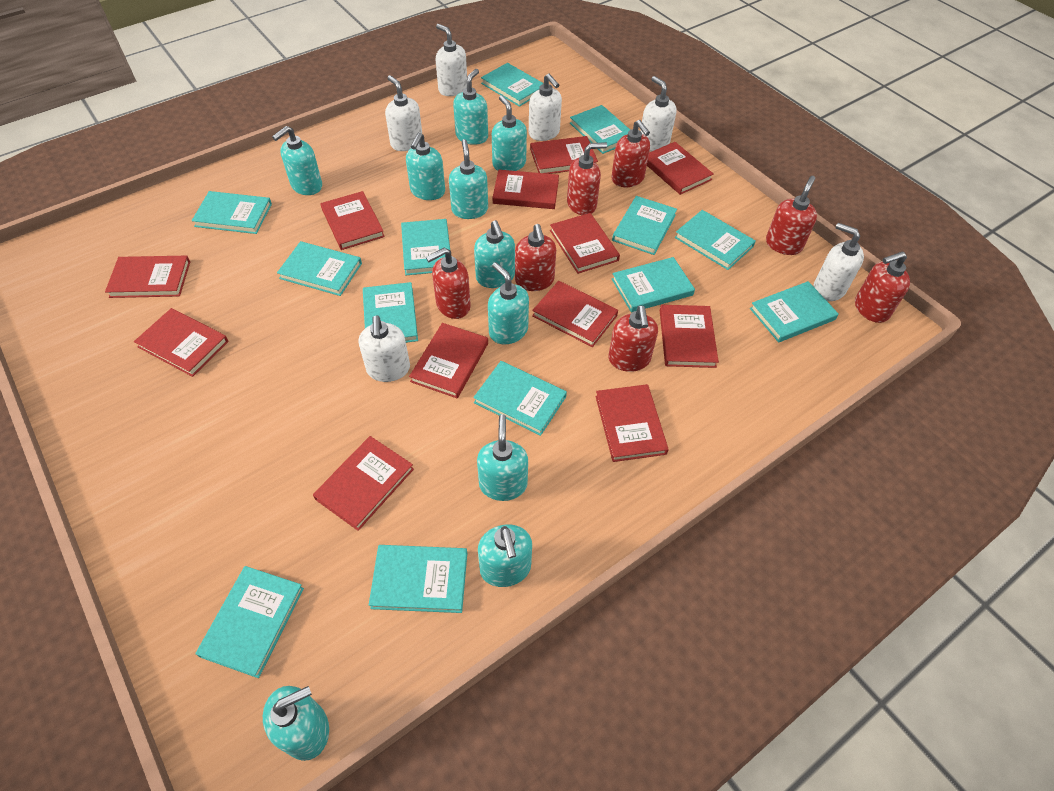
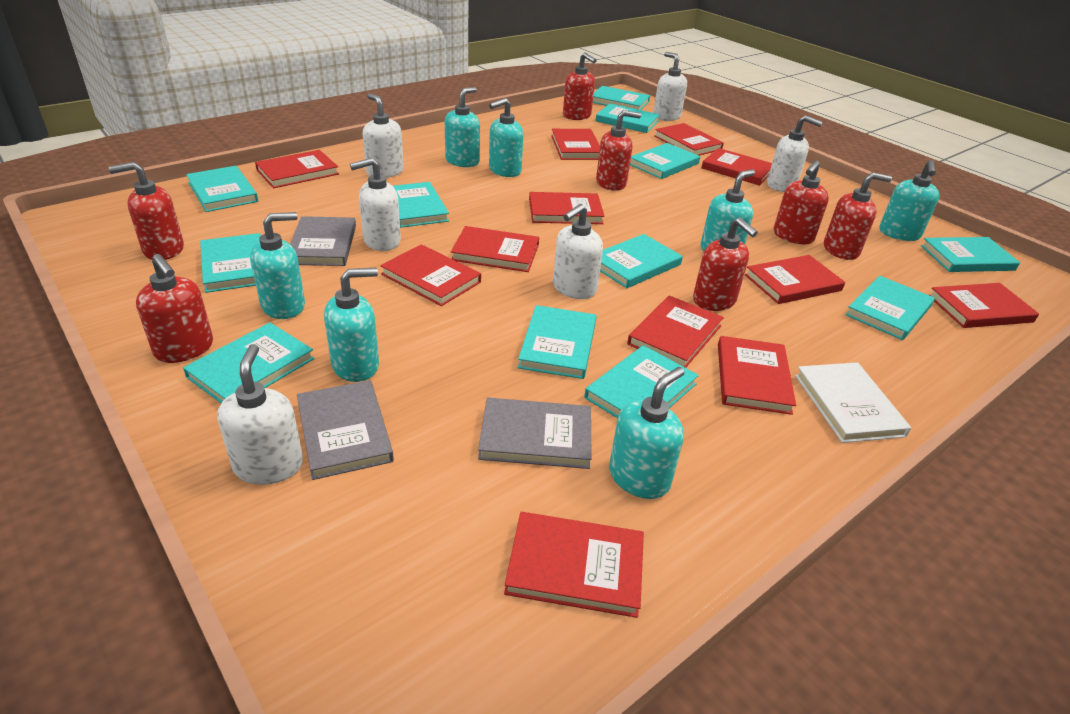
grey book: none = 0 -> [290,216,356,266] [297,380,394,480] [478,398,592,469] = 3
turquoise book: [192,191,272,234] [196,566,304,678] [277,241,362,296] [363,282,418,343] [369,545,467,613] [401,219,450,275] [473,361,567,436] [481,63,544,107] [570,105,630,154] [612,196,677,255] [612,257,695,312] [675,210,756,270] [750,281,839,342] = 13 -> [183,322,314,404] [186,166,258,212] [200,233,261,293] [393,182,449,228] [518,305,596,379] [584,345,699,418] [593,86,650,110] [596,103,660,133] [600,234,683,288] [630,143,700,179] [845,276,935,340] [921,237,1020,272] = 12
turquoise soap dispenser: [263,686,329,761] [272,126,322,195] [406,132,445,200] [449,139,488,219] [453,69,488,145] [474,220,515,288] [477,414,528,501] [478,525,532,587] [488,262,529,344] [492,95,527,171] = 10 -> [251,212,305,319] [324,268,379,382] [445,87,480,167] [489,98,524,177] [609,367,685,499] [701,169,755,251] [879,160,939,241] = 7
white book: none = 0 -> [795,362,911,443] = 1

